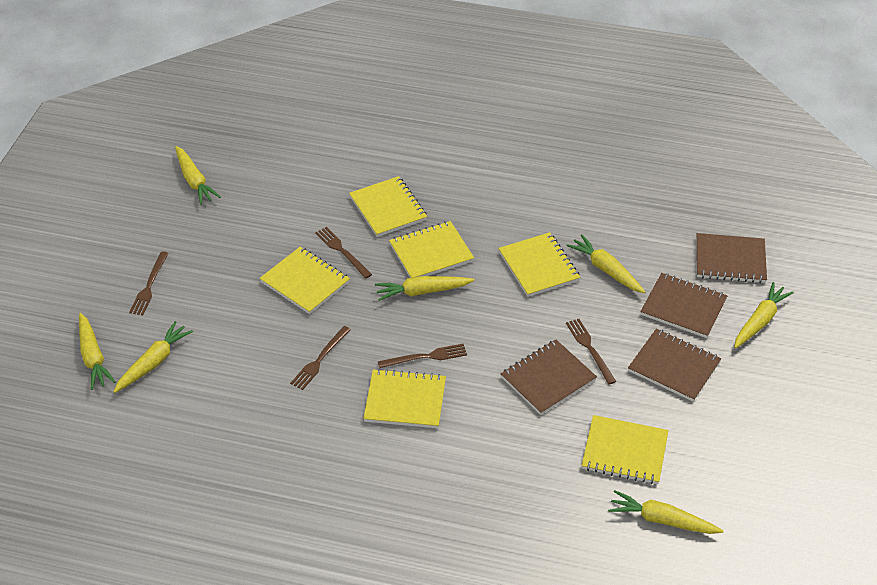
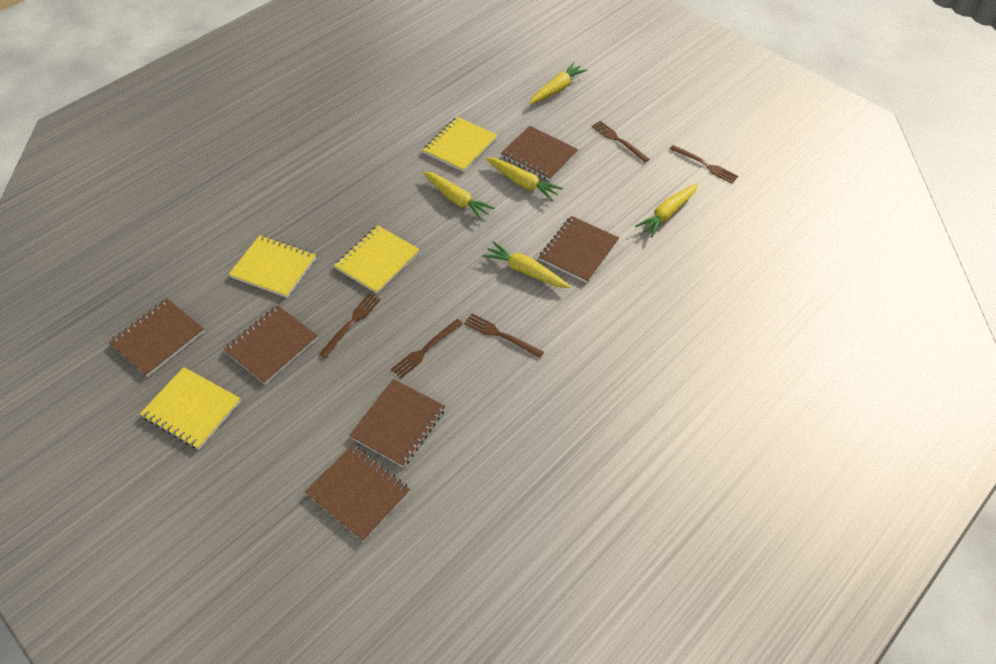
brown notebook: [501,340,597,415] [628,329,721,402] [640,273,727,338] [696,233,767,283] = 4 -> [109,299,205,377] [223,305,318,384] [305,444,410,542] [349,379,446,467] [501,126,578,181] [539,216,619,283] = 6
yellow carrot: [79,313,115,390] [113,321,193,393] [175,146,221,205] [375,276,474,301] [566,235,645,293] [608,490,724,534] [734,282,794,348] = 7 -> [423,171,495,220] [482,241,571,288] [486,158,563,201] [529,62,587,105] [635,183,698,237] = 5
yellow notebook: [259,247,350,314] [349,176,427,237] [363,369,446,428] [389,221,474,278] [498,232,580,297] [582,415,669,484] = 6 -> [140,367,241,449] [229,235,316,298] [334,225,420,294] [423,117,497,172] = 4

